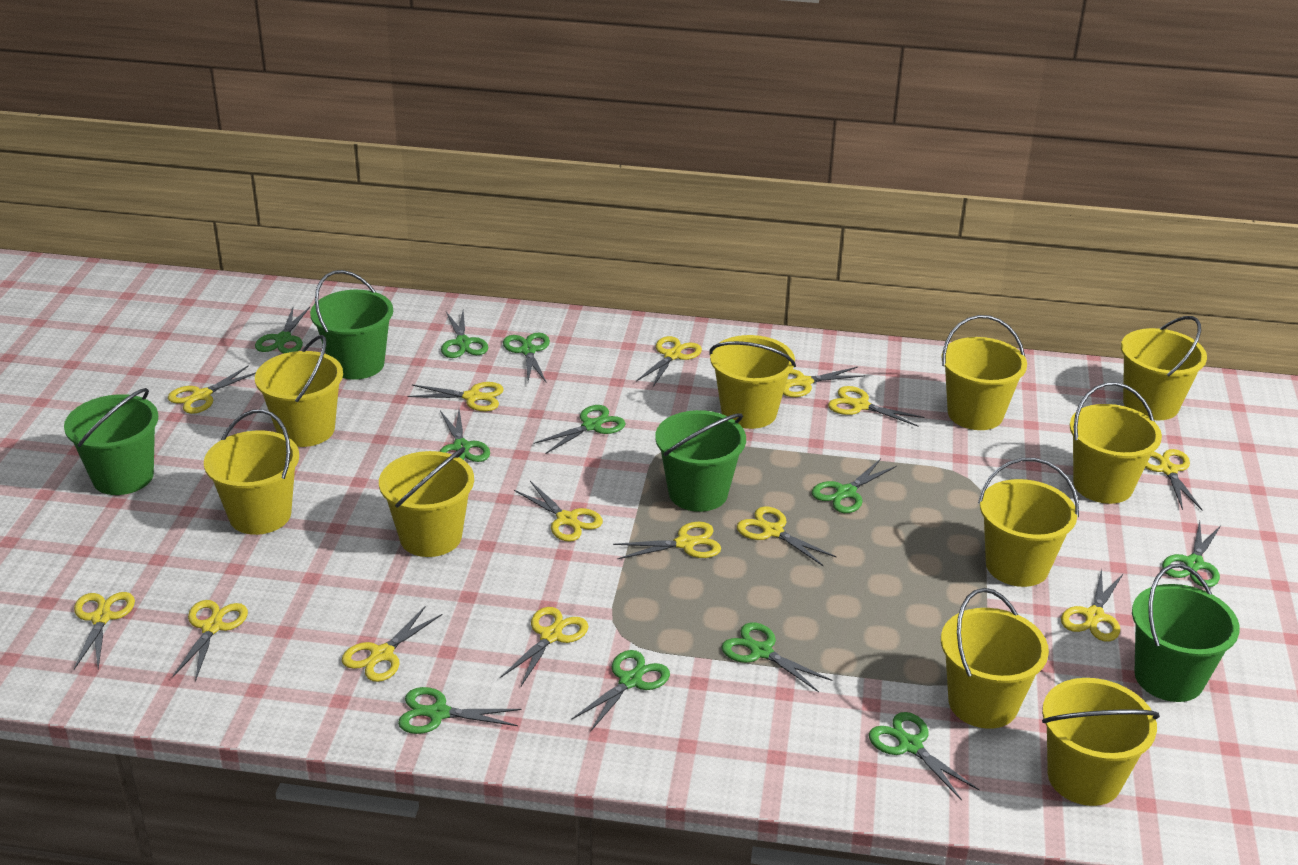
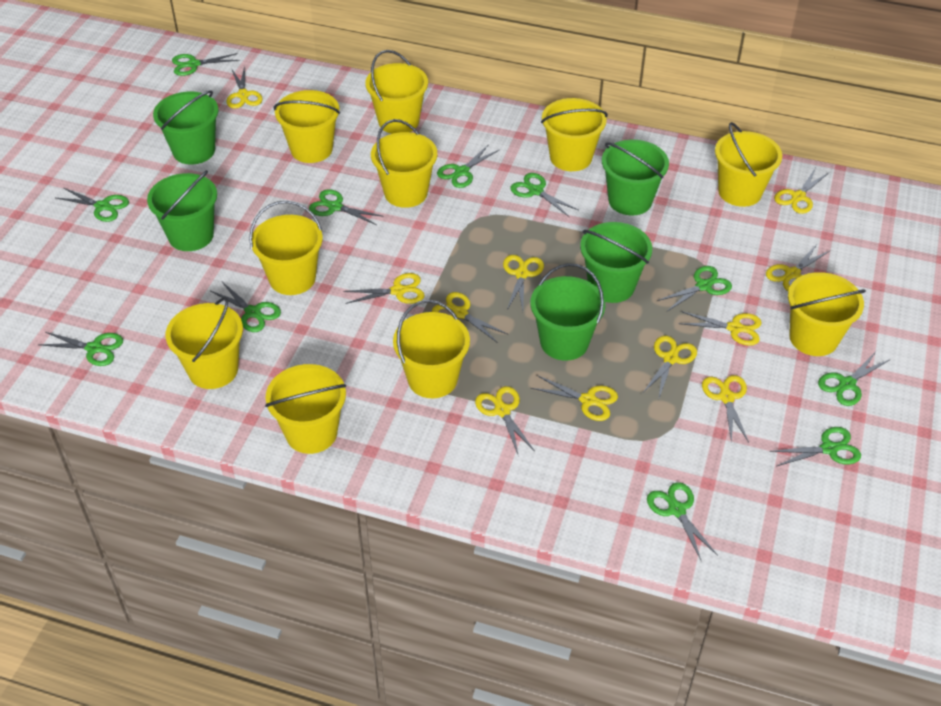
green bucket: [64,388,158,495] [310,270,393,380] [655,410,746,512] [1132,564,1240,702] = 4 -> [147,170,217,251] [153,90,219,165] [530,263,605,361] [580,222,652,303] [602,140,669,215] = 5
yellow scissors: [74,592,135,669] [168,365,256,414] [172,600,248,682] [342,606,443,682] [408,382,504,411] [500,607,589,686] [514,481,603,542] [613,522,721,559] [636,336,702,387] [737,506,837,567] [783,367,865,397] [828,386,925,426] [1061,569,1123,642] [1145,449,1202,510] = 14 -> [226,66,263,109] [343,273,425,304] [432,292,508,343] [475,386,535,454] [503,255,544,311] [530,375,618,421] [642,336,697,400] [678,311,762,346] [702,375,749,443] [766,243,831,291] [774,168,829,214] = 11

